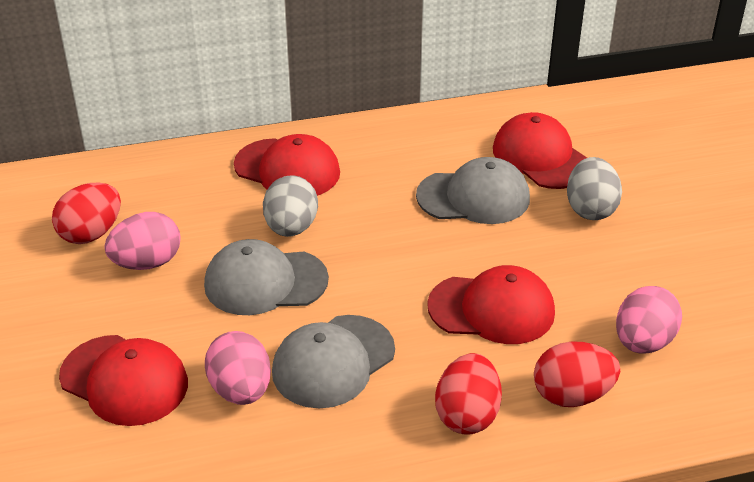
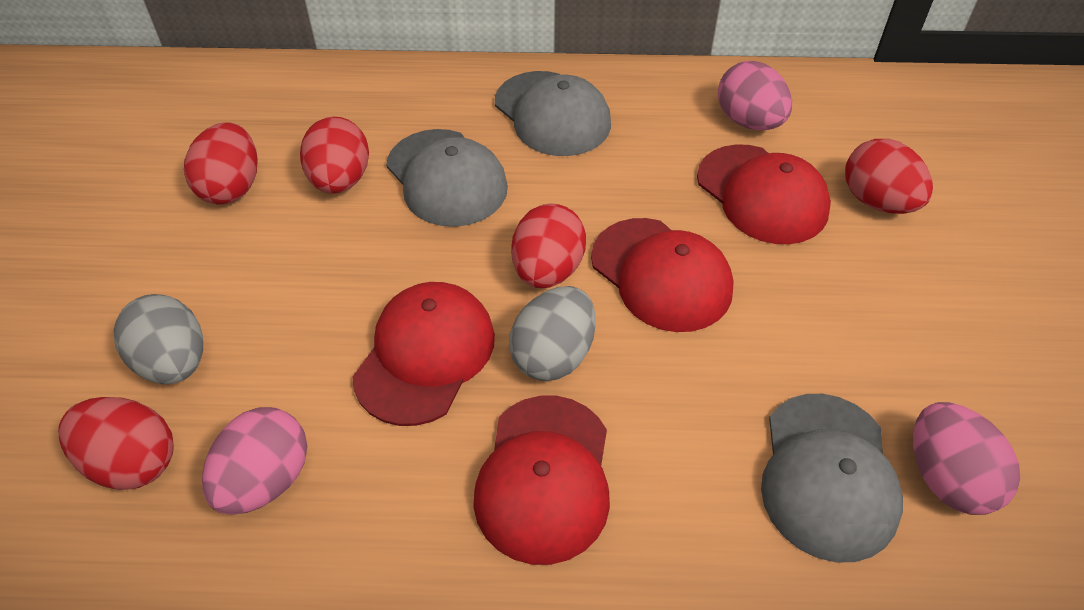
red egg: [52,183,121,244] [435,353,502,435] [534,342,620,407] = 3 -> [58,397,174,490] [184,122,257,204] [300,117,369,194] [511,203,586,288] [845,139,933,214] = 5

